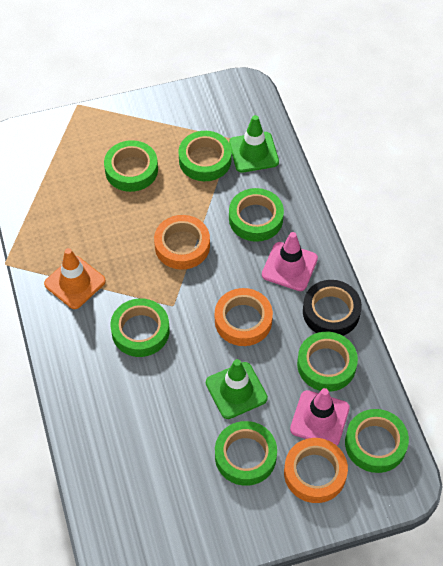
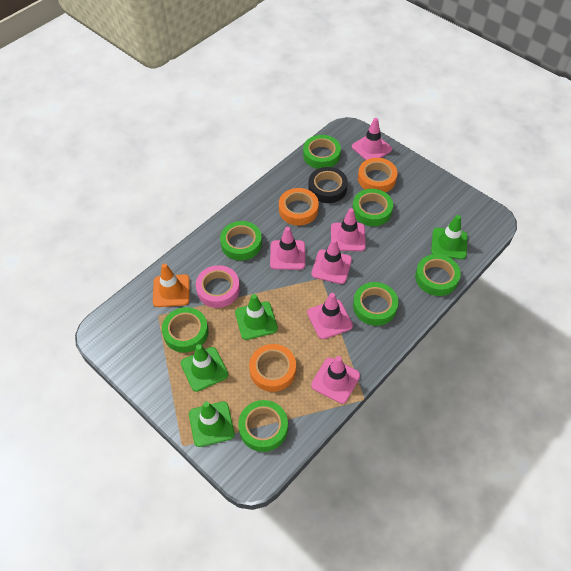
green traffic cone: [206,359,268,419] [229,115,279,173] = 2 -> [181,344,228,392] [189,401,235,447] [235,294,278,340] [431,215,468,259] = 4
pink tape: none = 0 -> [196,265,240,308] = 1
pink traffic cone: [262,232,318,291] [290,388,350,446] = 2 -> [270,227,305,270] [307,293,353,339] [311,239,352,284] [311,356,360,404] [331,208,366,251] [352,118,392,160] = 6

